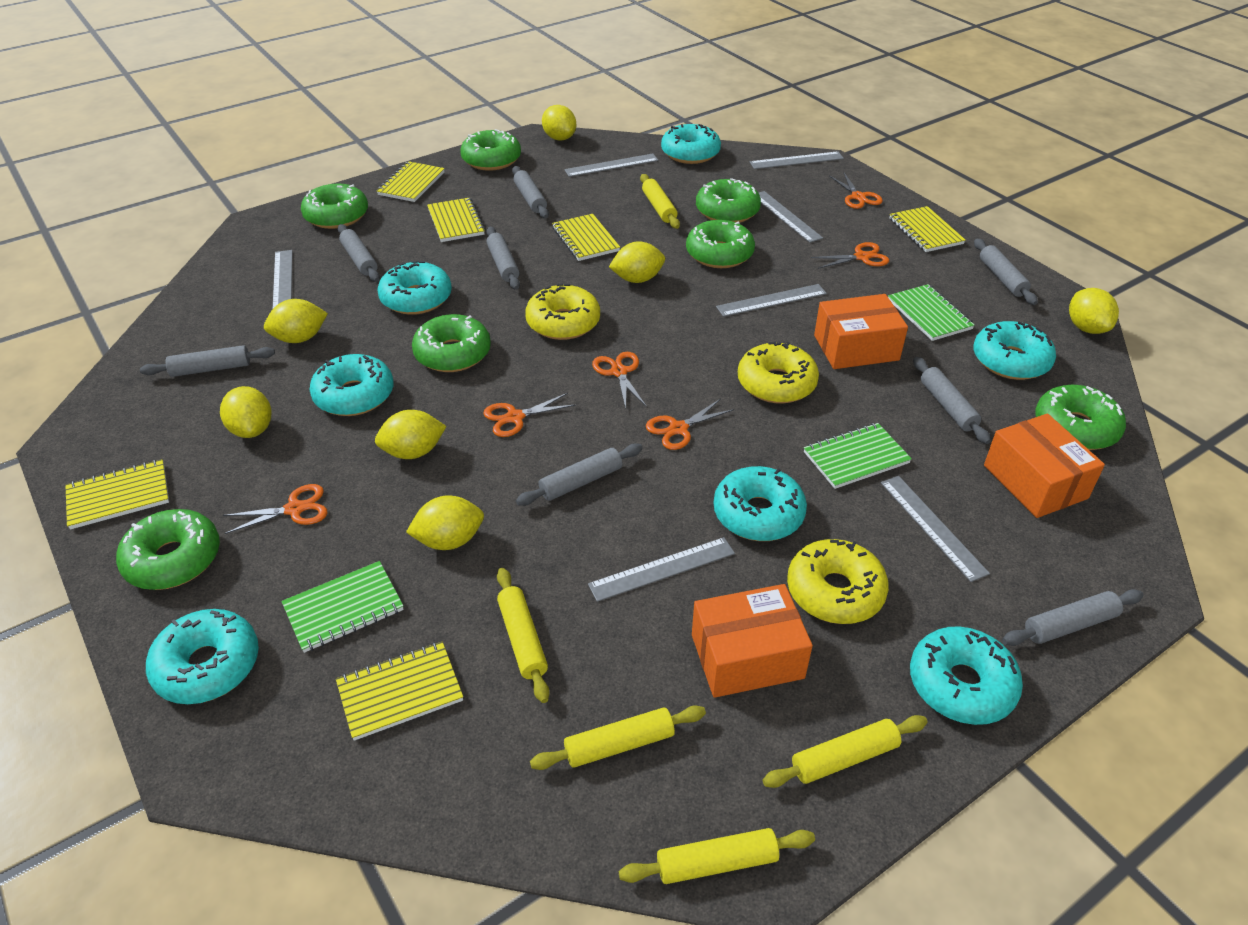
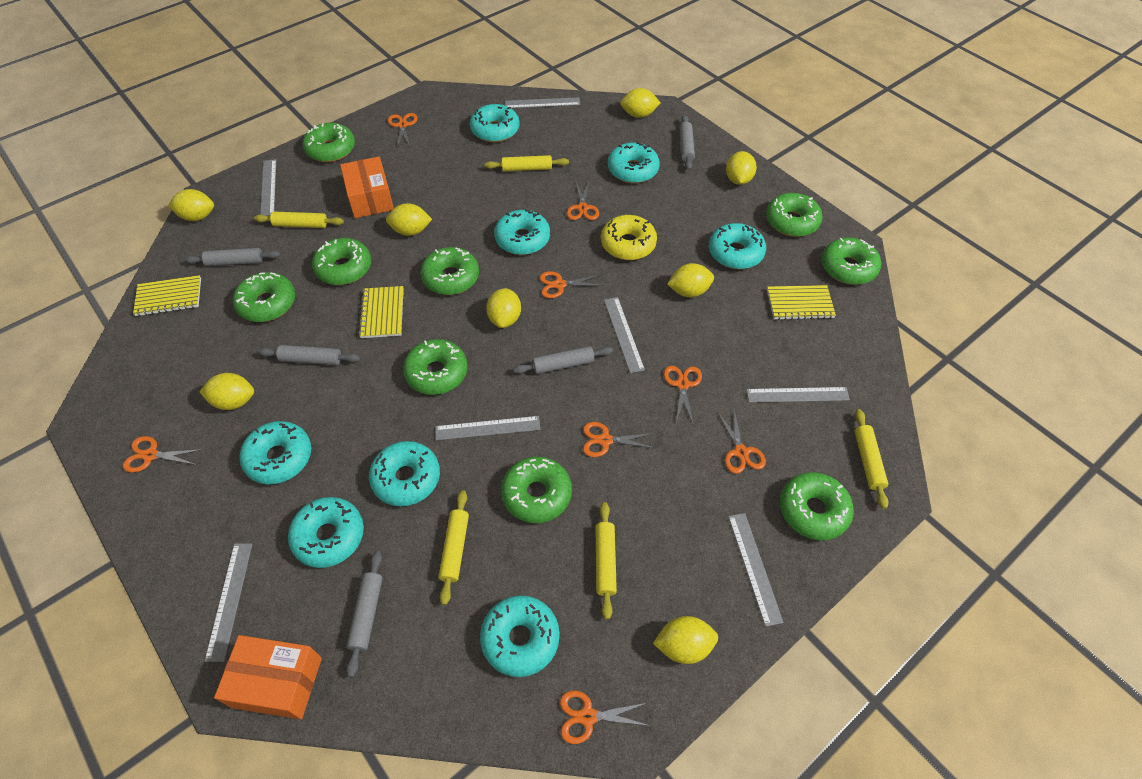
green donut: [116,509,220,590] [301,183,368,229] [412,314,491,372] [460,129,521,171] [686,220,755,268] [696,178,761,223] [1035,385,1126,450] = 7 -> [233,272,295,322] [302,123,355,162] [312,238,371,285] [403,339,468,395] [420,247,479,295] [501,457,572,523] [766,193,823,237] [780,472,854,540] [821,238,881,285] = 9
green notebook: [282,561,404,653] [804,423,912,489] [888,284,975,341] = 3 -> none = 0
grey rolling pin: [140,345,275,377] [338,224,380,282] [486,227,520,290] [512,166,549,218] [516,444,643,506] [913,357,991,444] [974,239,1038,305] [1002,589,1144,646] = 8 -> [184,248,280,266] [258,345,360,365] [346,551,383,677] [513,346,613,374] [679,115,695,170] = 5
orange box: [692,584,813,698] [814,294,908,369] [984,414,1105,518] = 3 -> [214,635,322,720] [340,157,394,218] = 2
orange scissors: [223,484,328,534] [483,393,576,437] [592,352,647,409] [646,399,735,450] [811,242,889,269] [829,173,883,209] = 6 -> [123,436,203,473] [388,113,417,148] [540,271,604,298] [560,691,650,744] [567,182,599,220] [583,422,655,457] [664,366,702,423] [717,410,766,474] = 8
turquoise donut: [146,609,259,704] [310,354,393,416] [377,261,452,315] [661,124,721,164] [714,466,807,541] [910,626,1023,725] [973,321,1056,380] = 7 -> [240,421,311,484] [288,497,364,568] [369,441,440,506] [470,104,520,142] [480,595,560,677] [494,210,550,255] [608,142,660,183] [709,223,766,269] = 8
yellow donut: [525,284,600,340] [738,342,819,404] [787,539,889,624] = 3 -> [601,215,657,260] = 1
yellow lemon: [220,386,272,438] [264,299,328,343] [375,410,446,459] [406,496,484,550] [542,105,576,141] [609,241,665,283] [1069,288,1119,334] = 7 -> [168,189,214,221] [199,373,254,410] [386,203,432,236] [486,288,521,328] [620,88,660,118] [653,616,718,664] [667,263,714,297] [726,151,757,185] = 8
yellow notebook: [65,459,169,530] [336,642,463,741] [377,161,445,202] [427,197,485,242] [552,214,620,261] [890,206,966,252] = 6 -> [133,275,201,316] [358,286,404,338] [767,285,836,320] = 3

